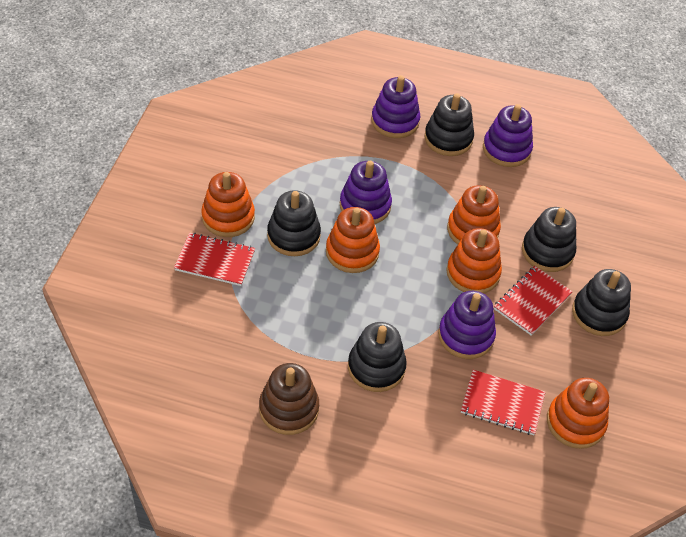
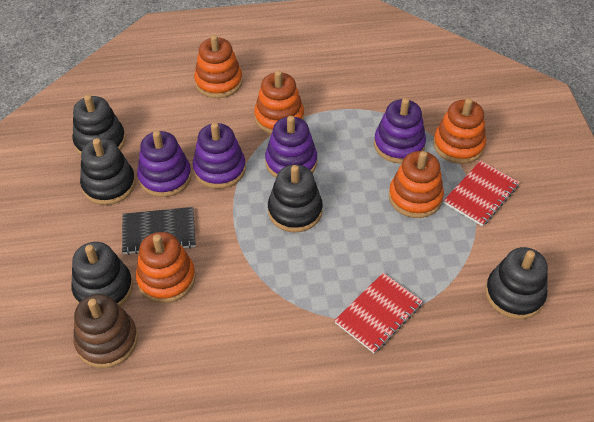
black notebook: none = 0 -> [122,207,196,255] = 1
red notebook: [174,233,255,286] [461,370,545,435] [494,266,573,336] = 3 -> [334,273,423,353] [444,161,520,226] = 2

